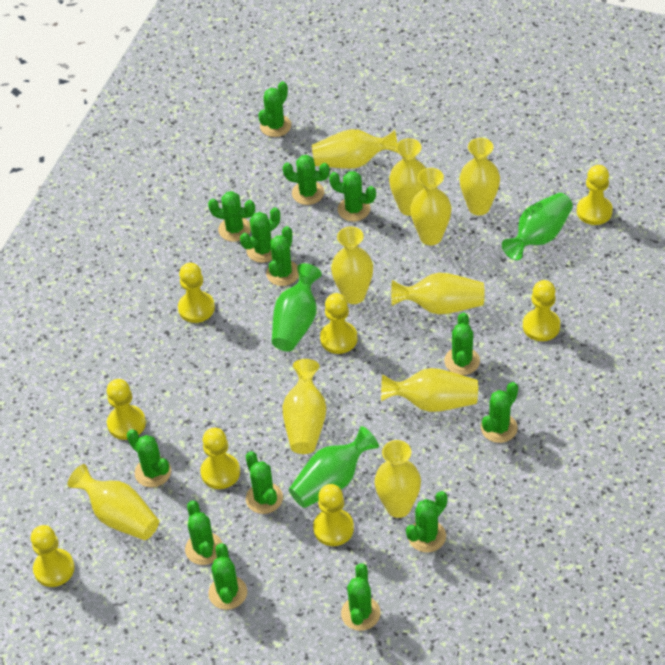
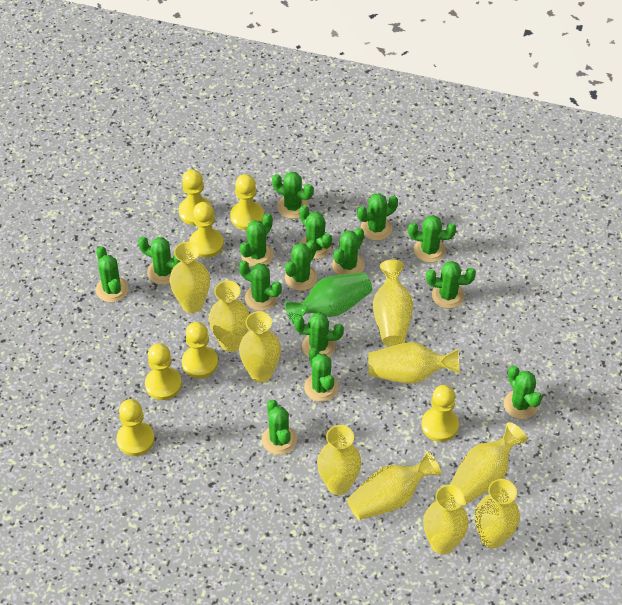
green cactus: [127,429,171,487] [185,500,222,565] [208,191,255,242] [208,543,247,610] [240,207,280,263] [246,451,283,514] [258,81,291,137] [266,226,299,286] [283,155,330,205] [329,171,376,222] [341,563,380,631] [406,491,448,552] [444,313,480,375] [481,382,518,443] = 14 -> [96,246,129,302] [138,236,180,285] [239,260,282,311] [240,213,273,267] [262,400,297,455] [272,172,314,219] [285,240,317,291] [294,312,344,357] [299,205,332,259] [304,348,338,402] [332,228,365,275] [357,193,398,241] [408,215,456,263] [426,261,476,309] [503,366,542,419] = 15
green vase: [272,263,322,352] [289,426,379,508] [502,193,573,260] = 3 -> [285,272,372,324] = 1
yellow pawn: [31,525,75,587] [107,379,146,440] [178,263,215,323] [200,428,240,489] [313,484,354,546] [320,293,358,354] [523,280,560,341] [577,165,613,225] = 8 -> [117,399,155,456] [145,343,182,400] [179,169,211,225] [182,322,218,378] [189,202,224,258] [230,174,264,230] [421,385,459,442] = 7

